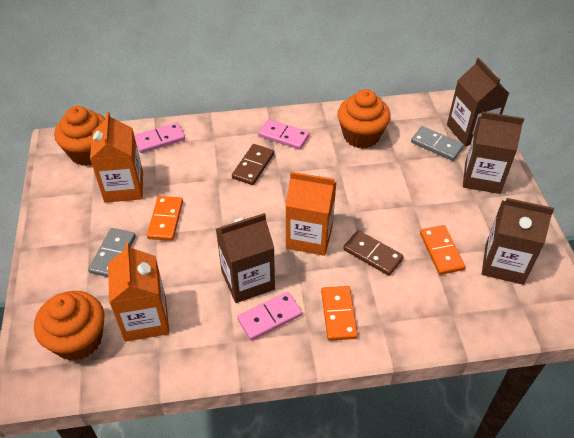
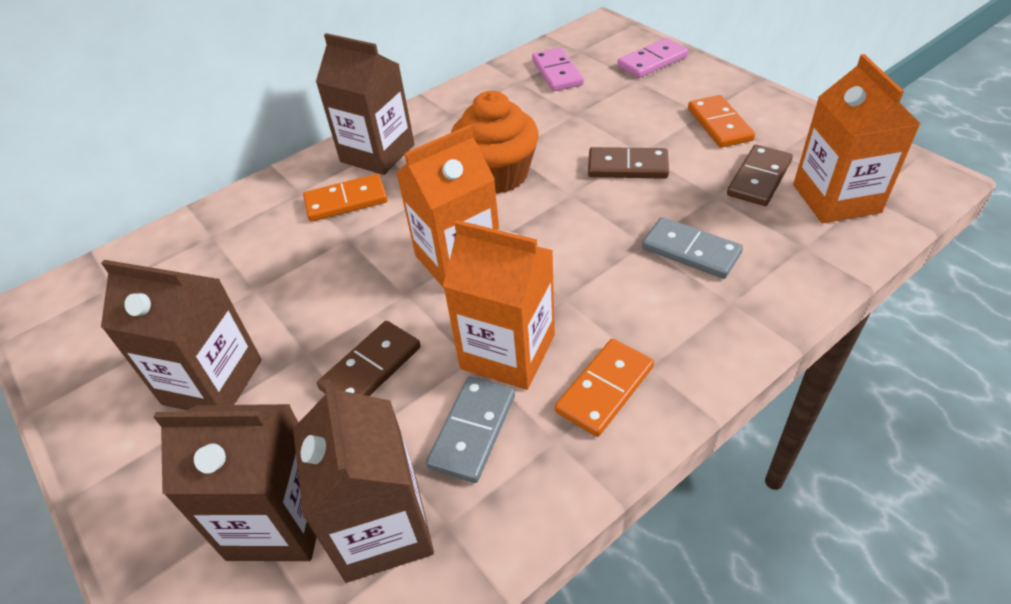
brown domino: [232,144,274,185] [343,230,404,276] = 2 -> [317,321,421,396] [588,147,669,179] [727,145,793,206] = 3
orange cupcake: [34,291,105,361] [54,106,105,166] [337,89,391,149] = 3 -> [451,91,539,194] = 1
pink domino: [134,123,185,153] [237,292,302,340] [258,119,310,150] = 3 -> [532,47,584,91] [617,38,688,78] = 2

